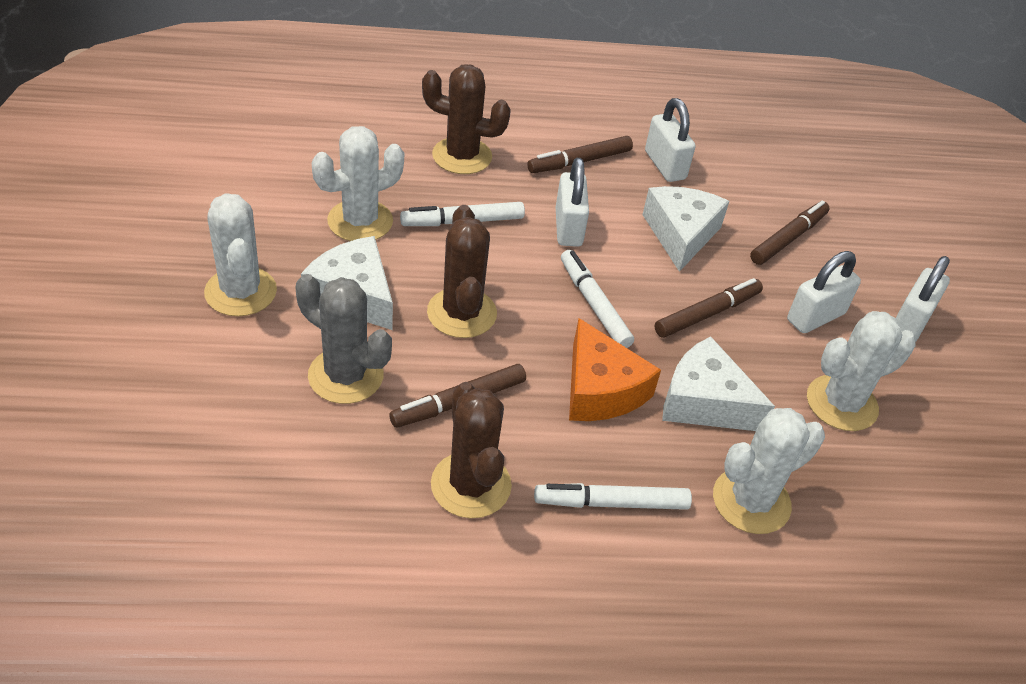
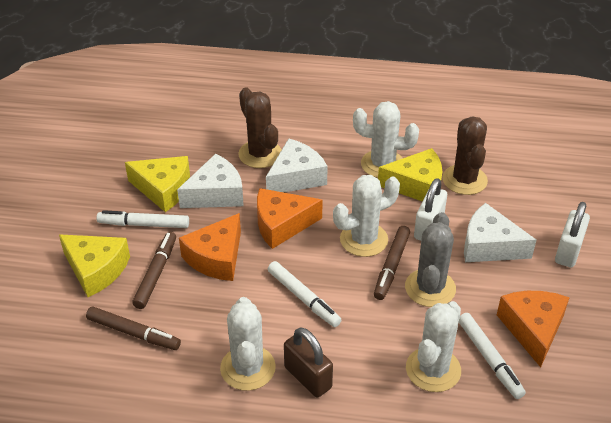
brown cactus: [422,65,511,174] [427,205,497,338] [431,382,512,518] = 3 -> [238,87,282,168] [442,116,488,195] = 2
brown marker: [389,364,526,428] [527,136,633,173] [655,278,763,338] [750,201,830,265] = 4 -> [86,306,181,350] [132,232,176,309] [374,226,410,300] = 3
brown padlock: none = 0 -> [284,327,333,397] = 1
orange cheese: [569,318,661,421] = 1 -> [179,213,241,281] [257,188,323,249] [497,291,570,367] = 3
white padlock: [556,158,589,247] [645,98,695,182] [787,251,861,333] [896,256,950,342] = 4 -> [414,178,447,241] [555,202,590,268] = 2
yellow cheese: none = 0 -> [59,234,130,297] [125,156,190,212] [378,148,443,202] = 3

